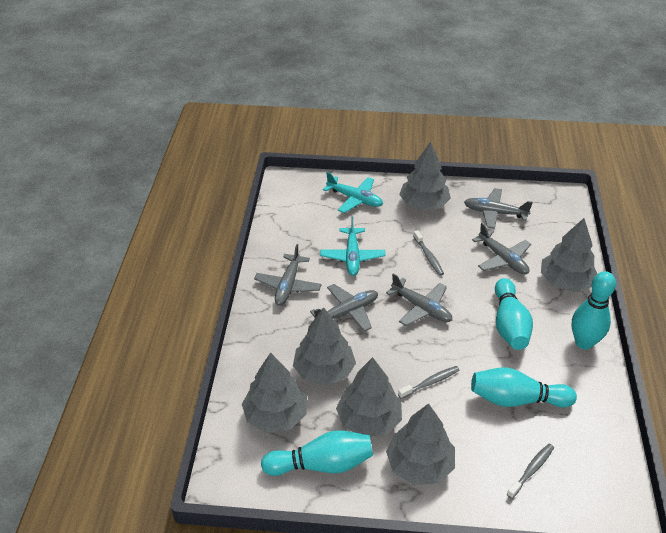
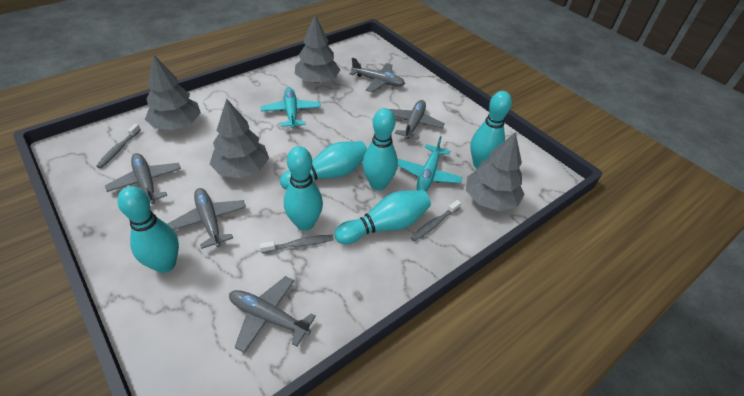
grey tree: [242,353,307,433] [293,307,356,386] [336,357,402,437] [386,403,455,485] [399,141,451,210] [541,218,597,291] = 6 -> [145,54,201,130] [210,98,269,178] [295,15,340,83] [466,132,525,211] = 4
turquoise bowling pin: [261,430,373,476] [471,368,577,408] [495,278,533,350] [572,271,616,350] = 4 -> [117,186,179,273] [280,141,367,190] [284,146,323,231] [335,190,431,244] [362,108,398,190] [470,91,512,169] = 6

